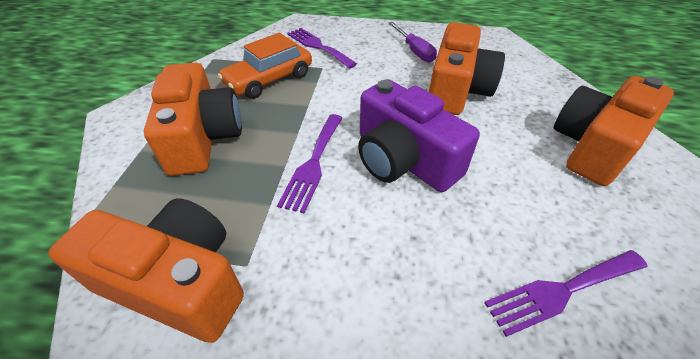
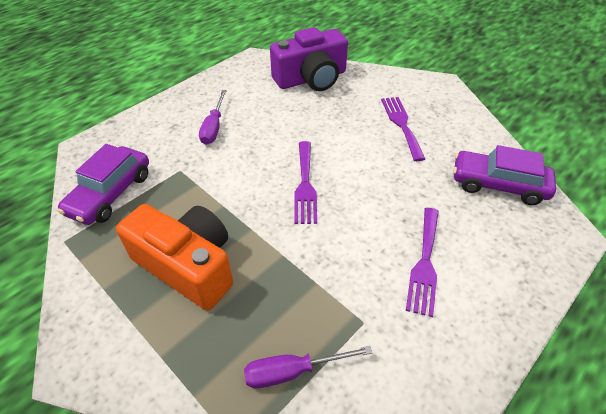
orange camera: [48,198,244,343] [144,62,242,176] [429,22,505,115] [553,76,674,186] = 4 -> [116,204,233,310] = 1
orange car: [218,33,312,99] = 1 -> none = 0
purple car: none = 0 -> [57,144,149,225] [453,145,556,205] = 2
purple screwdriver: [389,22,437,62] = 1 -> [199,90,227,145] [244,346,373,388] = 2

